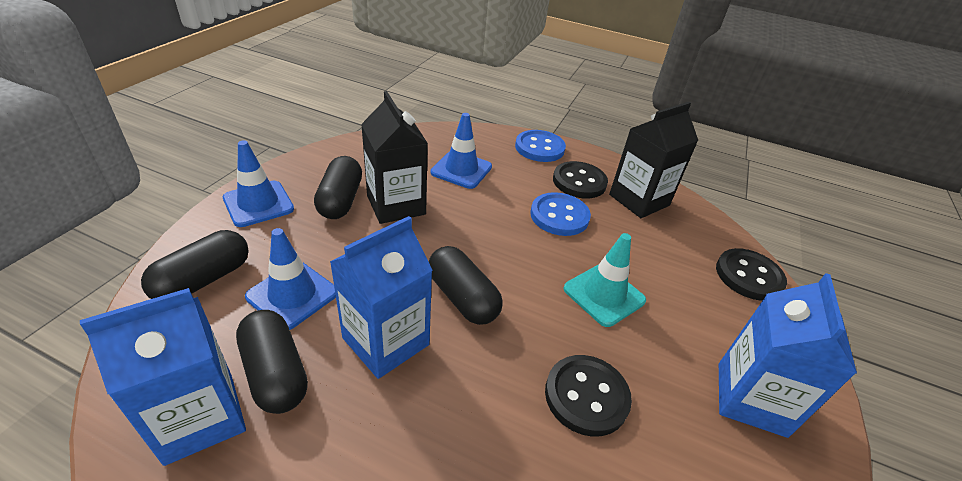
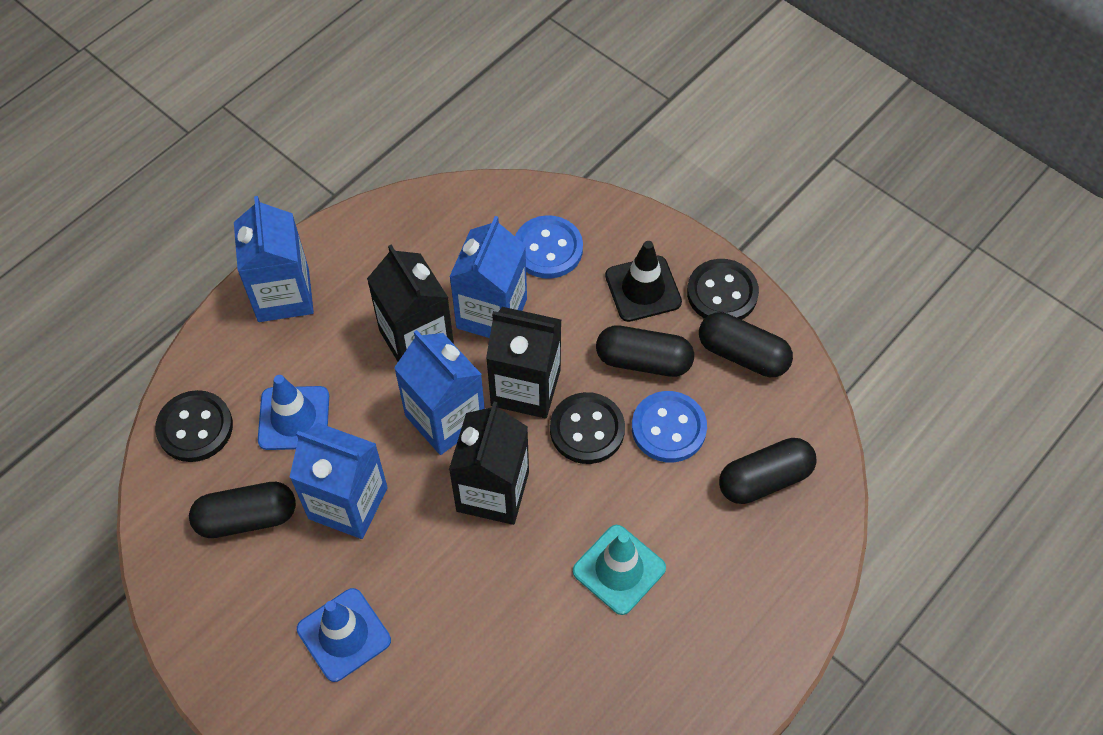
black carton: [361,91,428,224] [609,102,698,218] = 2 -> [367,245,454,362] [449,402,529,525] [486,307,561,418] = 3
black traffic cone: none = 0 -> [605,241,682,322] = 1
blue carton: [80,288,246,466] [330,216,433,379] [719,273,857,438] = 3 -> [234,196,314,322] [289,423,388,539] [394,330,485,455] [449,216,527,338] = 4
blue traffic cone: [223,140,294,227] [245,228,336,330] [430,113,492,189] = 3 -> [258,375,329,450] [297,588,391,682] = 2

